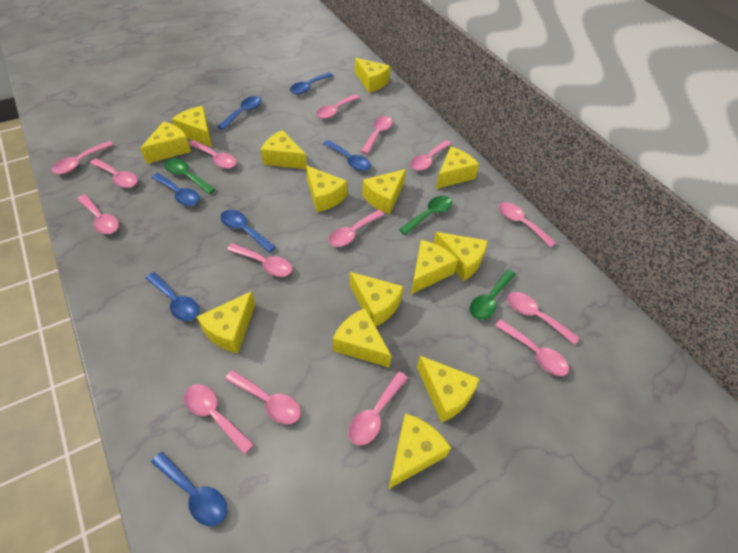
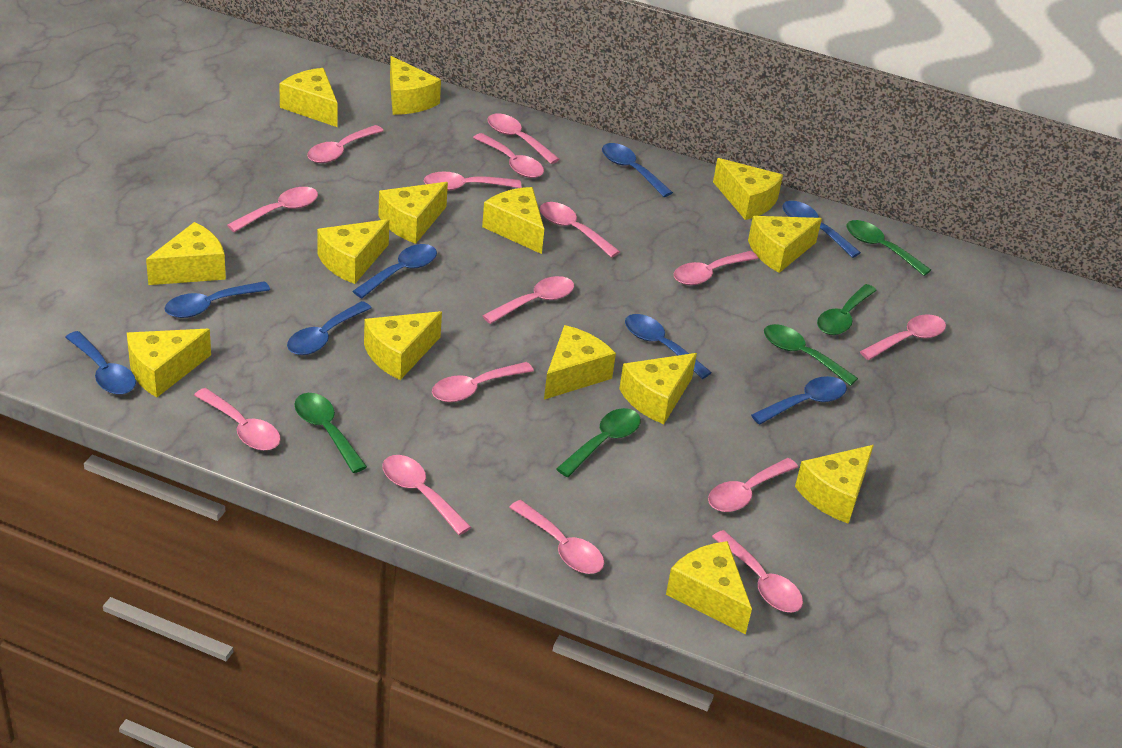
blue spoon: [146,272,199,321] [151,173,200,206] [151,452,227,526] [218,96,261,130] [220,210,276,253] [290,72,333,94] [323,140,371,171] = 7 -> [65,331,136,395] [164,281,270,318] [287,301,371,355] [353,244,437,298] [602,143,673,197] [625,314,712,379] [751,376,847,425] [782,201,861,258] = 8
green spoon: [164,158,215,194] [399,196,452,235] [470,269,516,320] = 3 -> [294,393,367,473] [556,408,641,477] [764,324,858,386] [817,284,877,335] [847,220,931,276] = 5

